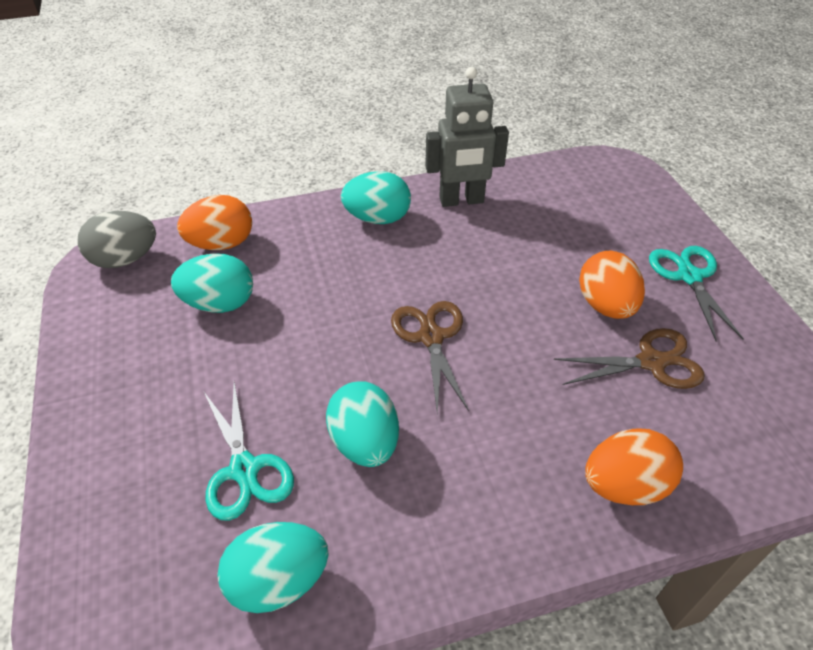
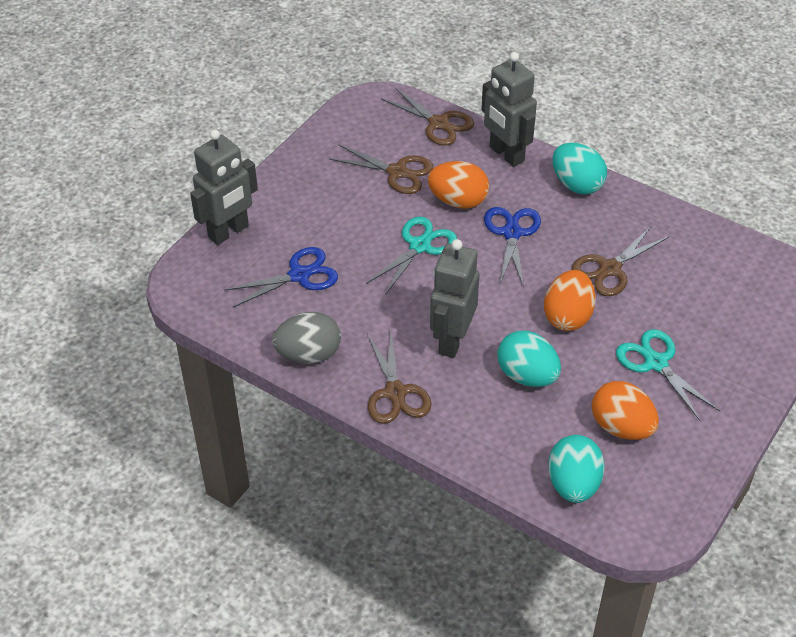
blue scissors: none = 0 -> [224,247,338,307] [484,207,541,287] = 2
brown scissors: [391,301,469,413] [554,328,704,389] = 2 -> [329,144,433,194] [367,330,432,424] [381,88,474,146] [572,225,669,296] = 4
grey robot: [425,67,509,207] = 1 -> [190,129,258,245] [430,239,479,358] [481,52,537,167] = 3
turquoise egg: [171,253,253,313] [218,522,329,613] [326,381,399,467] [341,171,411,224] = 4 -> [497,331,561,387] [548,435,605,503] [552,143,607,195] = 3

